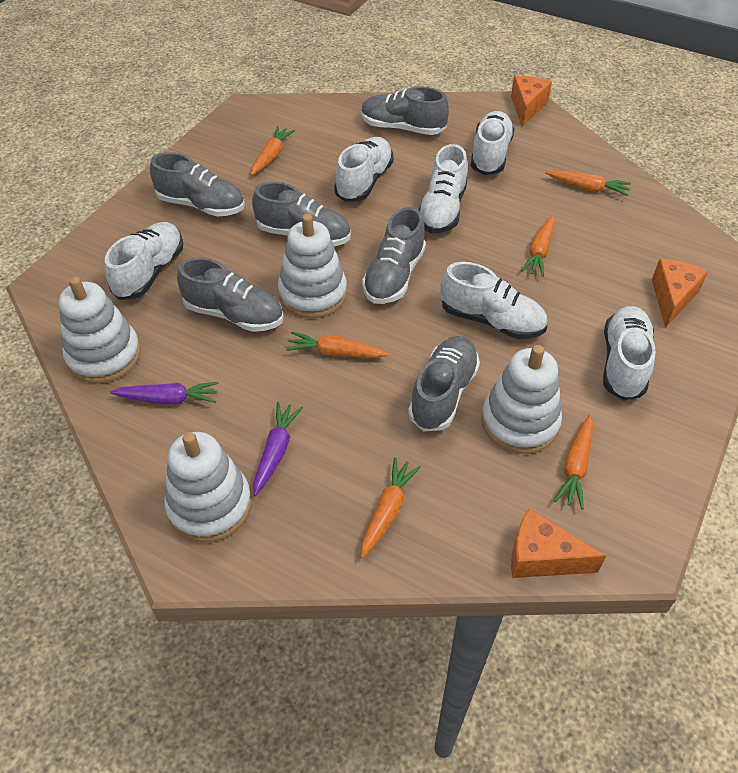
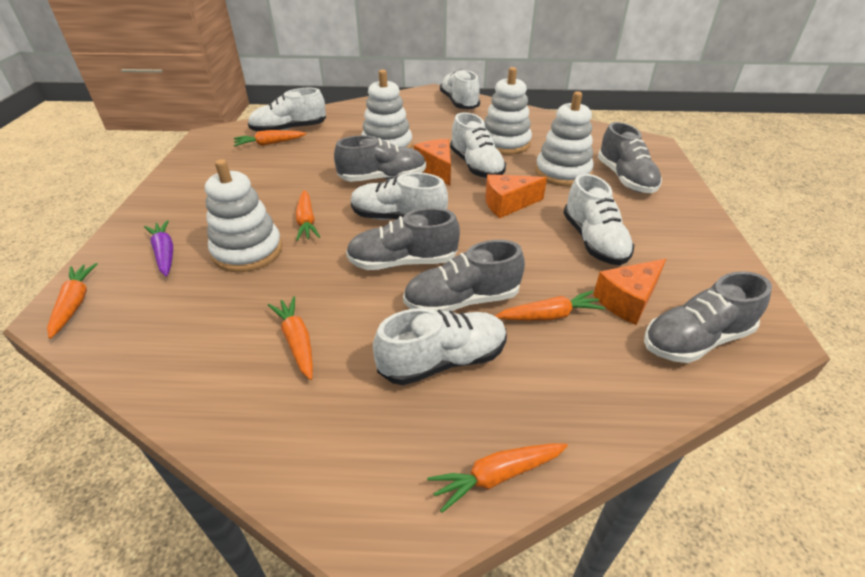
grey shoe: [150,152,245,217] [177,257,284,332] [252,182,351,247] [361,86,449,135] [362,207,426,304] [408,336,480,431] = 6 -> [334,135,426,182] [346,208,460,270] [403,240,525,312] [598,122,662,193] [644,271,772,363] = 5
purple carrot: [110,382,218,405] [253,402,303,496] = 2 -> [144,220,173,277] = 1

